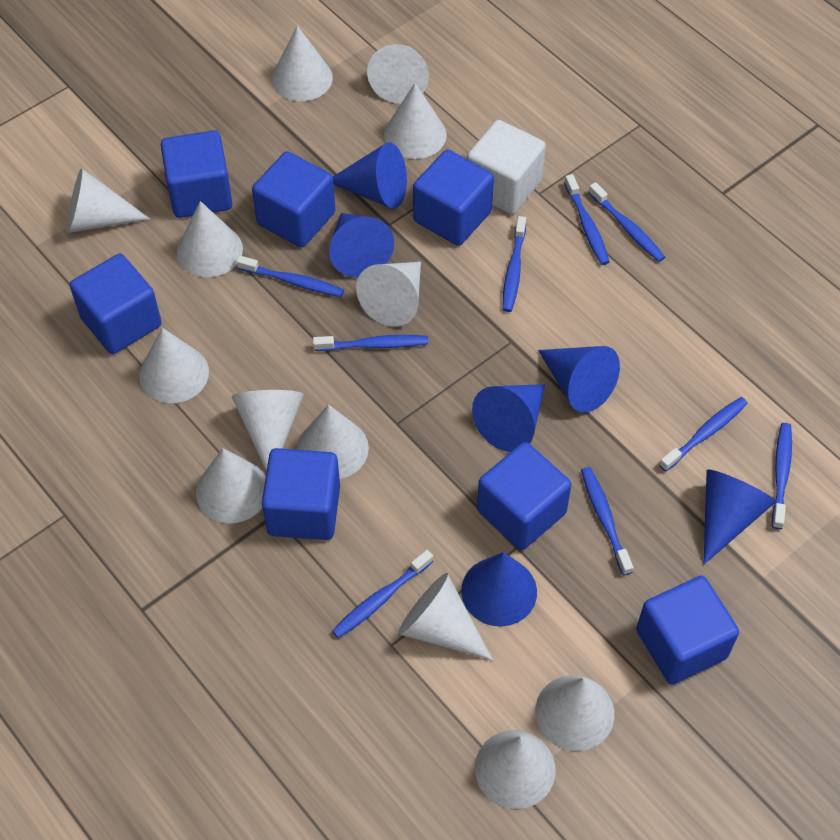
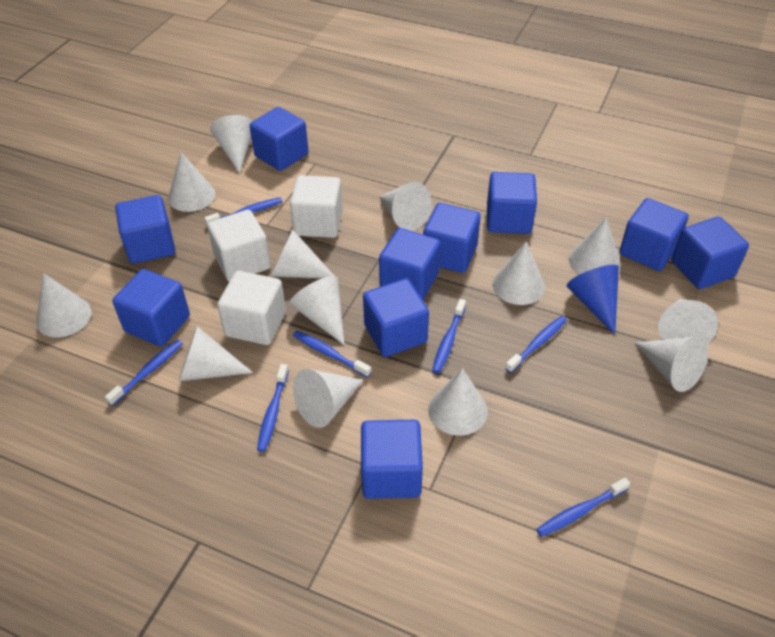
blue cone: [329,213,394,278] [333,142,407,209] [461,552,537,627] [472,384,545,452] [538,346,620,413] [704,469,776,564] = 6 -> [566,265,619,334] = 1
blue cube: [70,254,162,354] [161,130,233,218] [252,151,335,247] [262,448,340,540] [413,149,494,246] [477,442,572,550] [636,576,739,685] = 7 -> [112,269,190,347] [115,195,175,264] [250,107,308,171] [361,420,423,499] [363,279,429,357] [379,228,441,300] [423,203,481,273] [487,172,537,234] [619,198,689,271] [672,216,749,289] = 10
blue toothbrush: [237,256,344,297] [313,335,428,351] [332,550,433,638] [502,216,526,312] [564,174,610,265] [581,467,633,576] [589,182,665,262] [659,397,748,472] [772,423,792,529] = 9 -> [105,340,183,406] [204,197,283,225] [257,364,289,452] [293,331,371,378] [432,299,466,373] [505,316,567,373] [536,478,630,537] = 7
white cube: [467,120,546,214] = 1 -> [207,210,271,281] [217,271,286,345] [290,175,343,238] = 3

